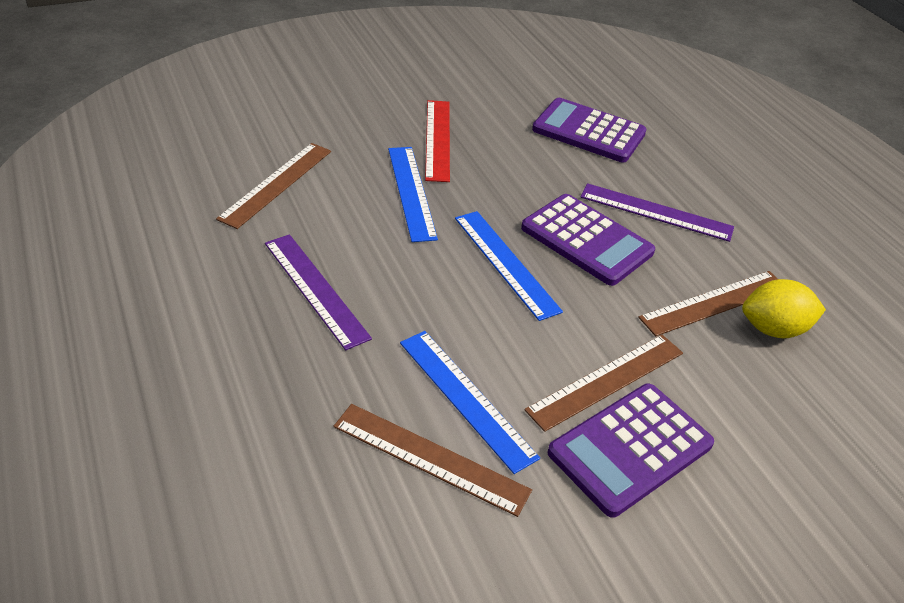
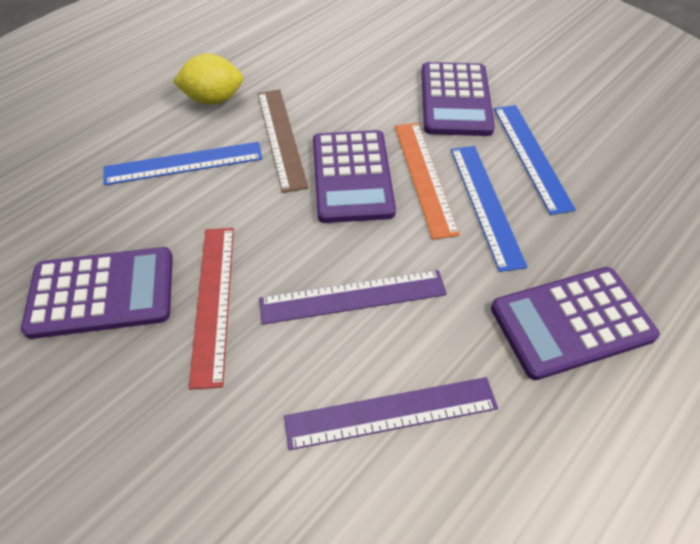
brown ruler: [216,143,331,229] [334,404,532,517] [524,335,683,432] [638,271,778,336] = 4 -> [258,89,308,193] = 1
orange ruler: none = 0 -> [395,123,460,239] = 1
purple calculator: [521,194,655,286] [532,98,647,162] [548,384,714,518] = 3 -> [21,247,173,339] [313,130,396,223] [421,62,495,136] [491,267,660,380] = 4

